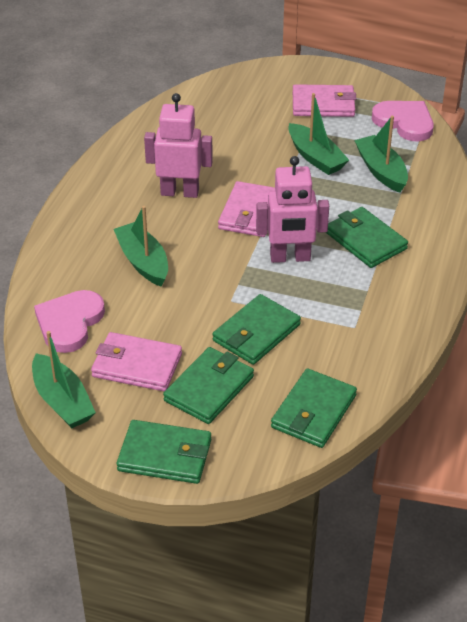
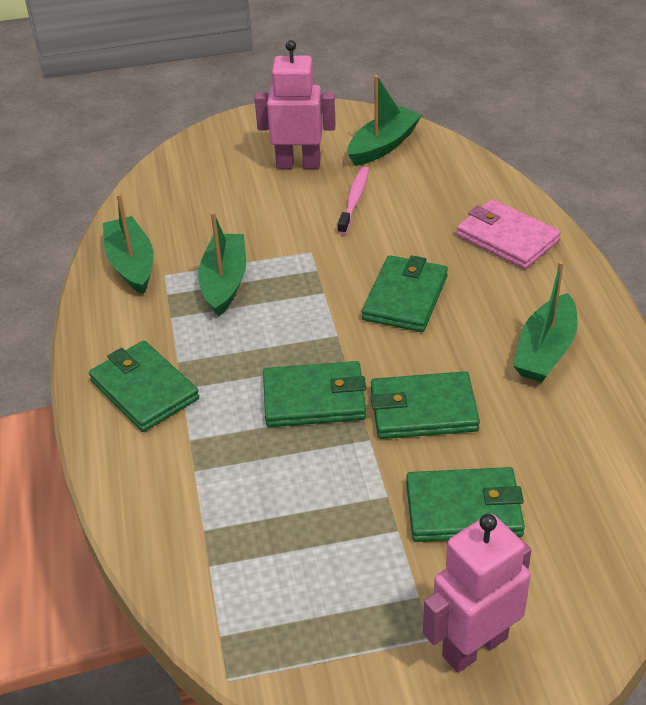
pink heart: [34,290,105,353] [372,101,434,141] = 2 -> none = 0
pink toothbrush: none = 0 -> [338,167,369,235] = 1
pink wallet: [91,332,182,391] [218,181,275,237] [293,84,356,117] = 3 -> [456,199,561,269] = 1

